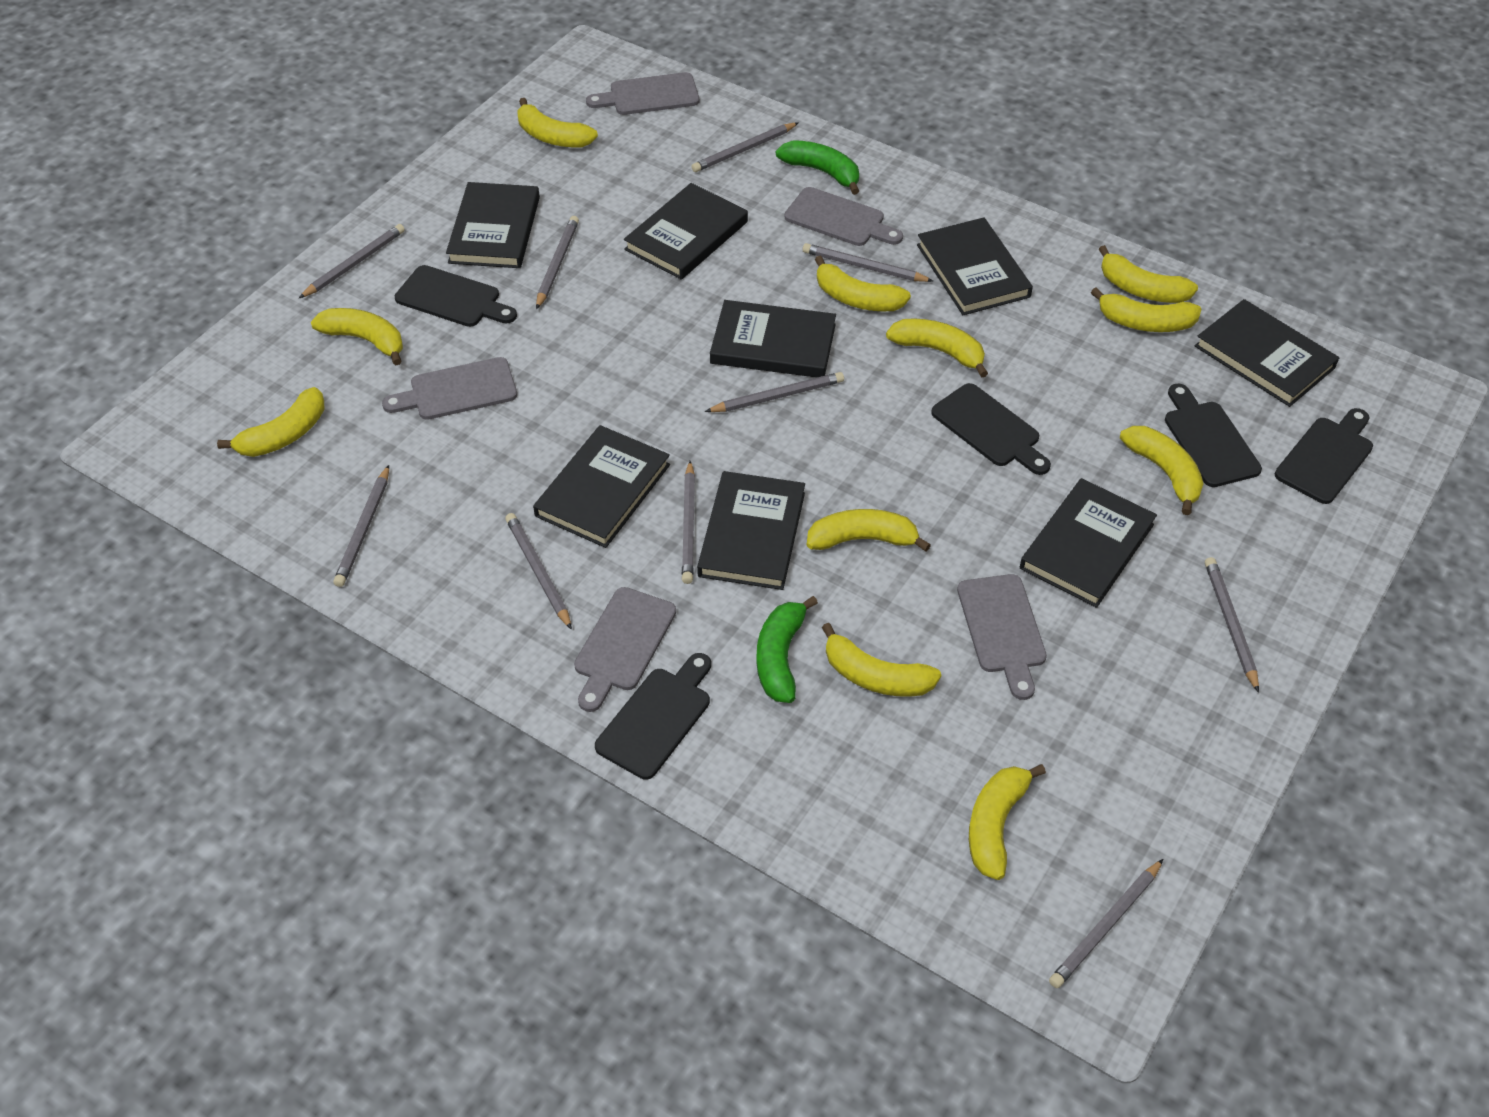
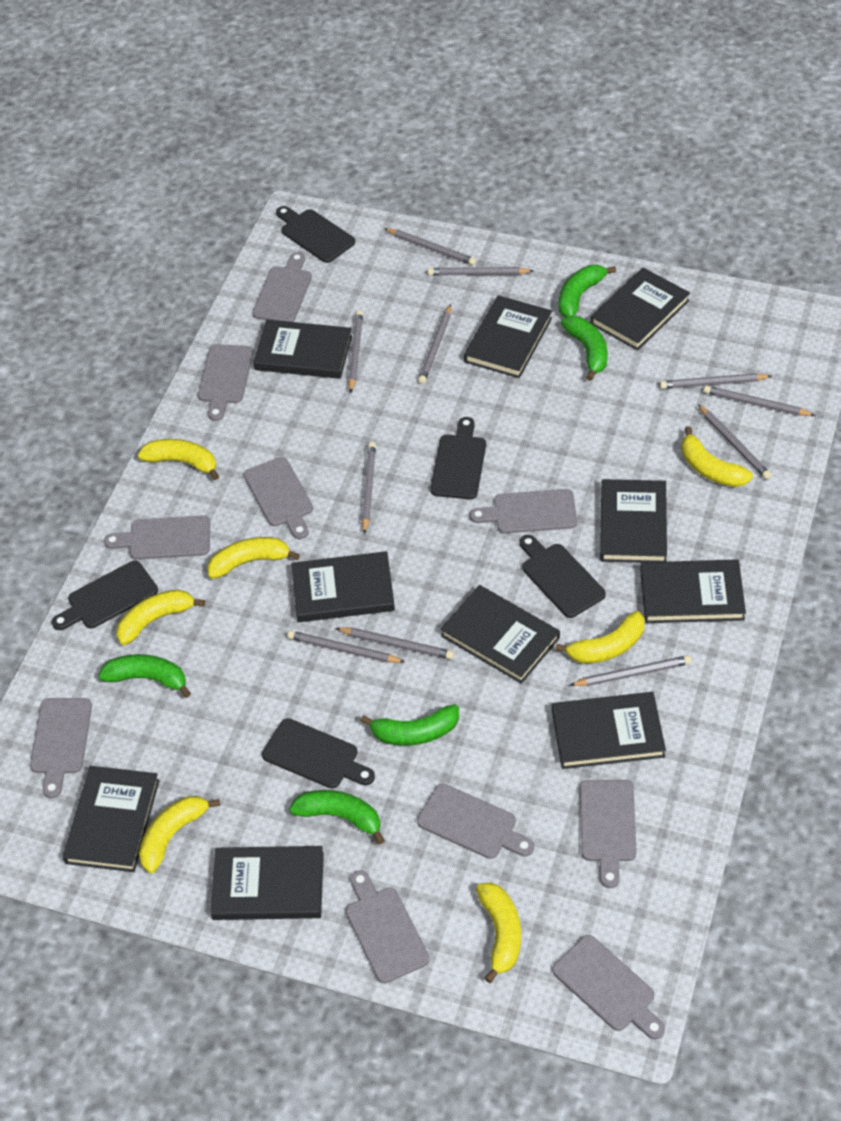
black book: [446,182,540,268] [533,425,670,548] [624,183,748,280] [697,471,805,590] [710,300,836,378] [917,217,1033,315] [1020,478,1157,608] [1195,299,1339,407] = 8 -> [63,766,160,872] [210,846,324,920] [253,320,352,379] [291,551,395,622] [440,585,560,684] [464,295,552,378] [552,692,666,769] [590,268,690,351] [600,479,667,563] [640,559,746,623] = 10
green banana: [757,596,818,703] [776,140,859,195] = 2 -> [98,654,191,698] [289,790,385,845] [360,705,459,746] [559,265,616,317] [561,316,608,381] = 5
grey cutting board: [382,357,517,420] [574,587,676,712] [586,72,699,115] [784,187,903,246] [957,574,1047,700] = 5 -> [30,698,92,798] [104,515,210,560] [198,344,253,421] [244,457,313,539] [252,252,312,322] [346,870,429,983] [417,784,534,859] [470,489,577,534] [553,935,665,1039] [580,780,637,888] = 10
grey pencil: [299,224,405,298] [333,465,389,587] [505,513,572,630] [536,216,579,309] [682,461,695,584] [691,122,799,172] [705,372,844,412] [803,243,933,282] [1049,859,1163,988] [1205,557,1259,693] = 10 -> [287,630,405,663] [336,627,454,660] [348,310,363,393] [361,442,376,534] [384,228,476,265] [418,304,451,384] [428,267,533,275] [569,655,692,686] [660,373,772,389] [698,404,771,479] [704,385,816,416] = 11
yellow banana: [217,387,325,457] [311,308,403,365] [517,98,598,148] [807,509,931,552] [815,256,911,311] [822,623,941,697] [886,319,988,377] [969,764,1046,880] [1091,288,1201,332] [1099,245,1198,303] [1120,426,1204,515] = 11 -> [116,590,205,645] [138,439,219,480] [139,796,220,873] [207,537,300,579] [476,882,521,983] [555,611,645,664] [682,426,753,487] = 7

